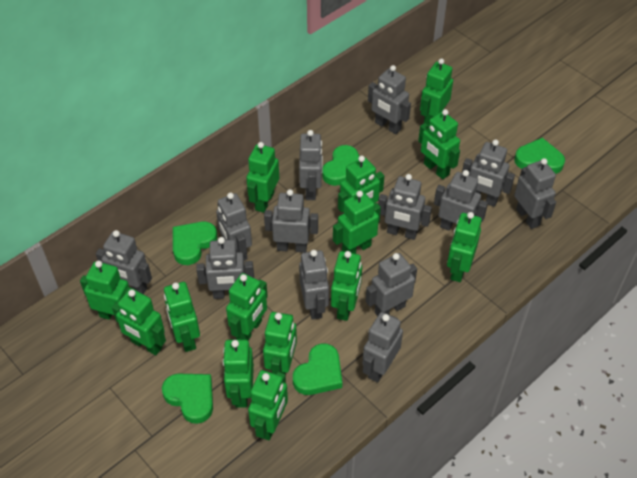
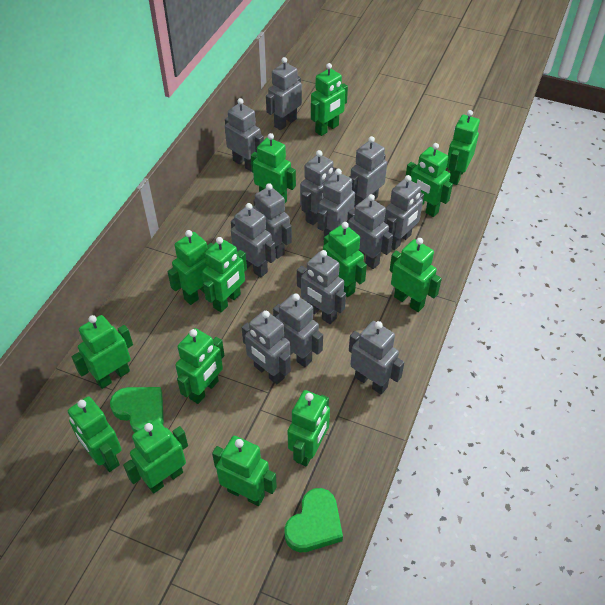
green heart: [162,374,213,424] [173,222,217,265] [293,343,342,395] [322,145,359,186] [514,138,565,174] = 5 -> [110,387,164,433] [284,488,343,552] = 2

